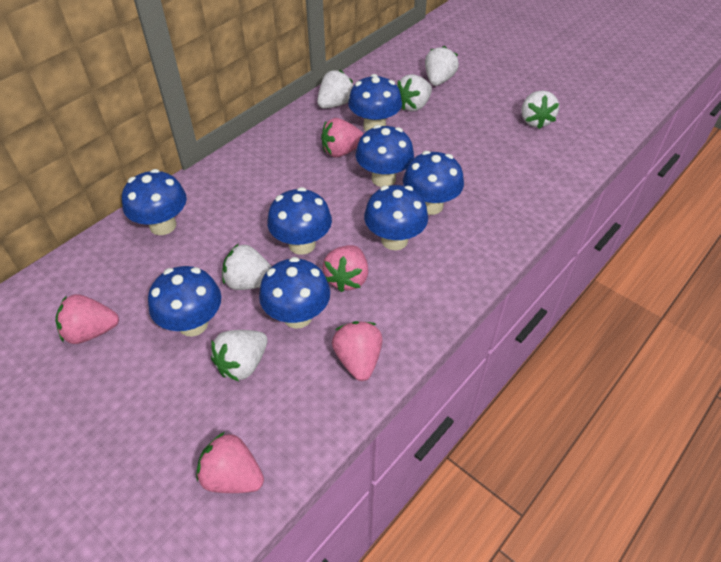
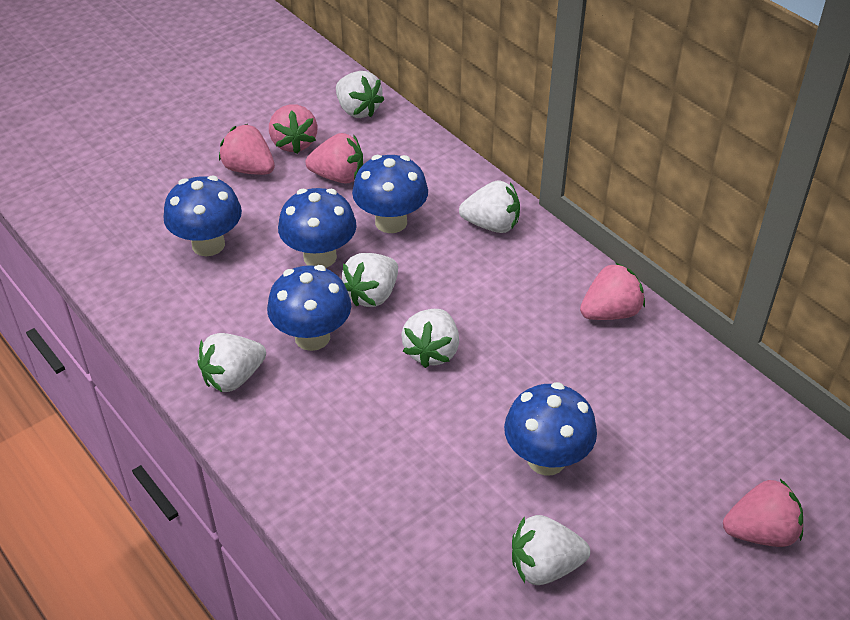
blue mushroom: [122,169,187,235] [148,266,221,337] [259,257,330,329] [267,187,332,255] [348,74,402,132] [356,125,414,187] [364,185,428,250] [403,151,464,215] = 8 -> [163,176,242,256] [267,265,351,351] [278,188,357,268] [352,155,428,233] [504,382,597,476] = 5

